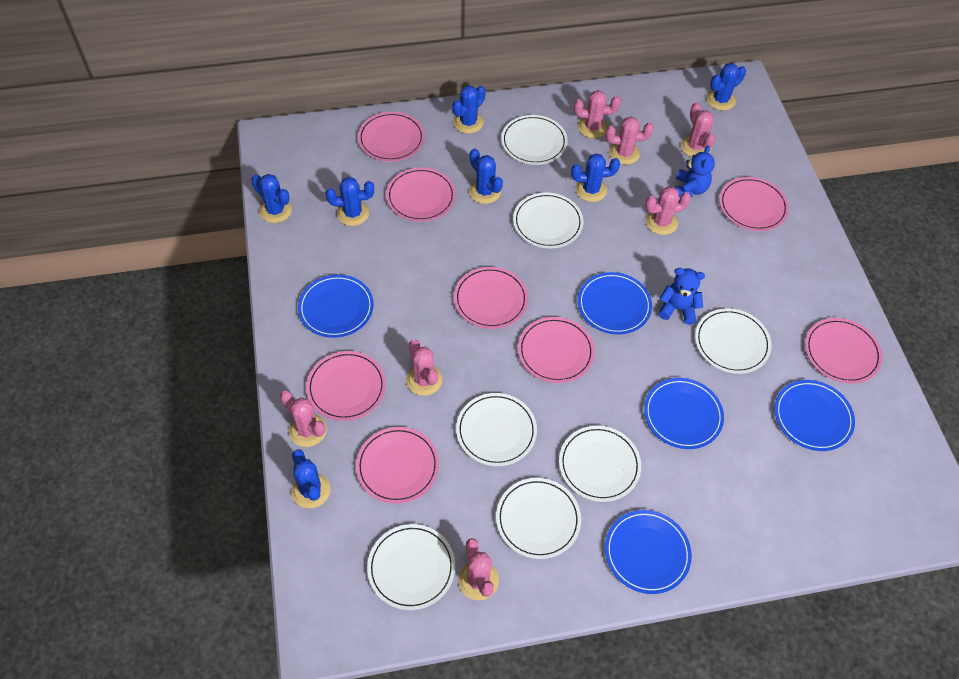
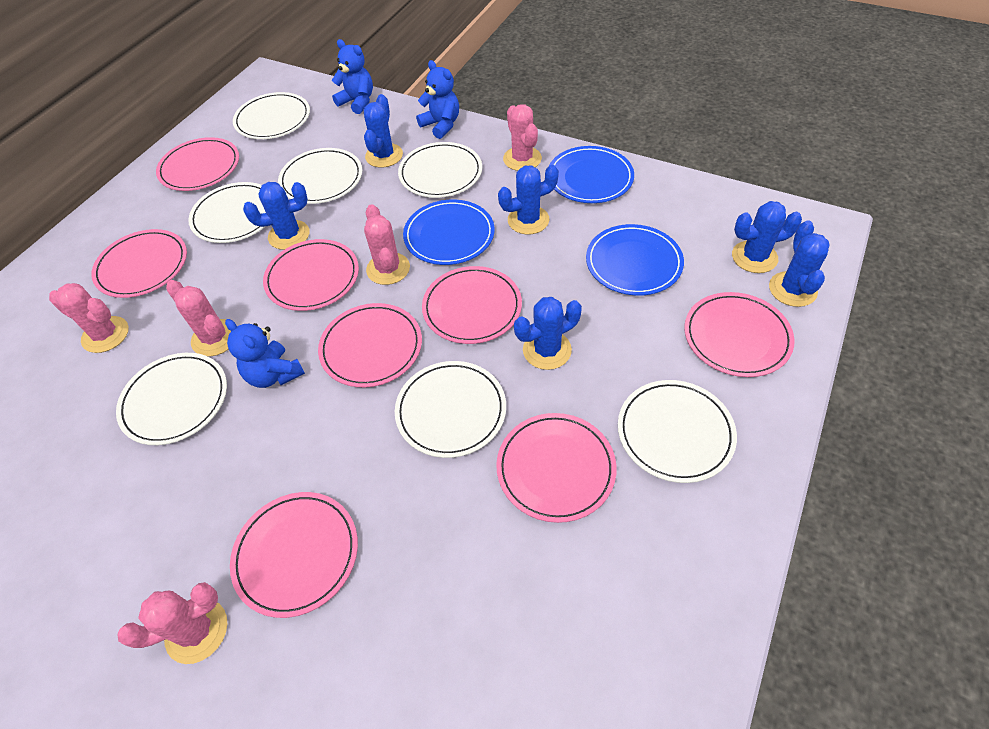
blue cactus: [251,174,292,223] [291,449,331,508] [326,177,374,226] [452,85,486,134] [469,149,503,204] [571,153,620,202] [706,63,746,111] = 7 -> [243,182,309,250] [364,94,403,168] [498,165,559,235] [514,297,582,370] [732,201,802,273] [769,220,830,307] = 6
blue plate: [298,275,374,338] [578,272,652,335] [605,510,692,594] [644,378,724,449] [774,380,855,451] = 5 -> [403,199,495,265] [549,146,634,203] [586,224,684,296] = 3
blue teddy bear: [659,268,705,325] [674,145,715,197] = 2 -> [225,319,305,388] [332,39,373,114] [416,60,459,139] = 3
pink cactus: [280,390,327,447] [406,340,442,396] [458,538,499,600] [574,90,621,138] [606,117,654,165] [645,187,691,235] [681,102,716,157] = 7 -> [49,283,129,353] [117,582,227,664] [166,280,231,356] [364,204,410,285] [503,104,542,171] = 5

